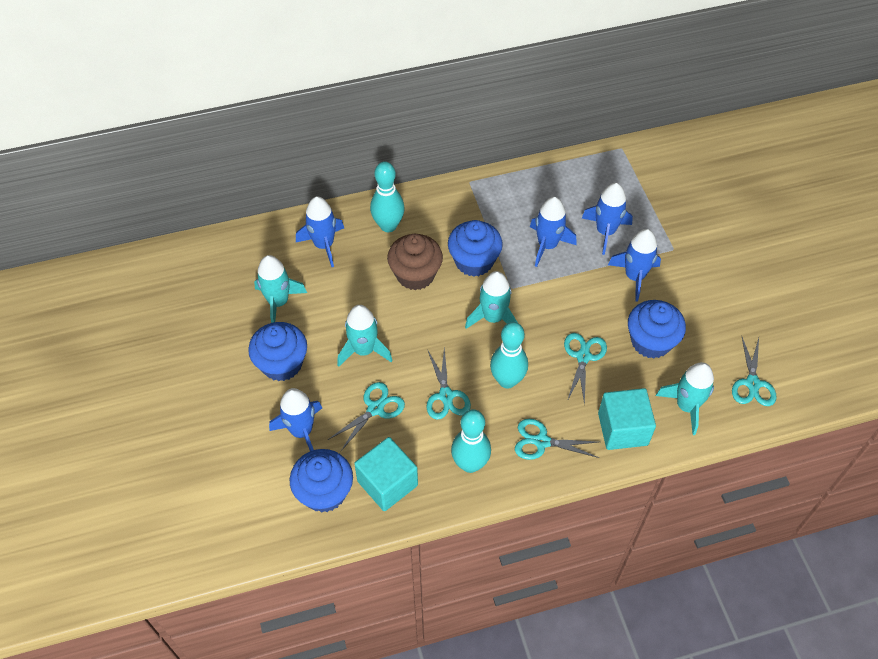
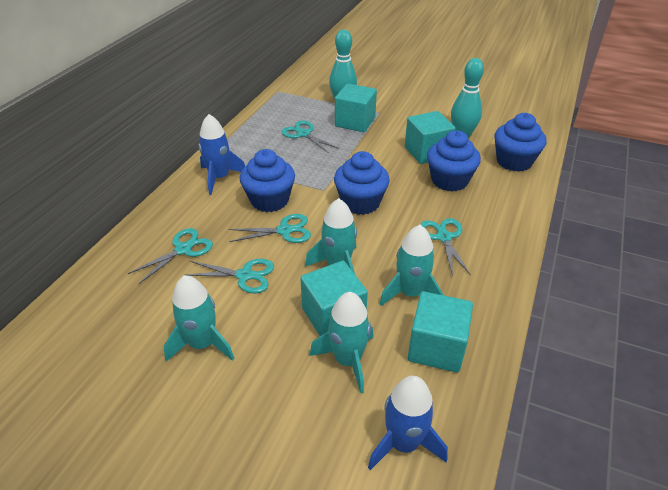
blue rocket: [269,388,322,451] [296,196,344,267] [530,197,577,267] [582,183,633,255] [608,229,661,302] = 5 -> [199,114,245,195] [368,376,448,470] = 2
brown cupcake: [387,234,443,290] = 1 -> none = 0
turquoise bowling pin: [370,161,405,232] [451,409,491,473] [490,322,528,389] = 3 -> [329,30,357,99] [451,58,484,138] = 2
turquoise cube: [354,437,418,511] [598,388,656,450] = 2 -> [300,261,368,336] [335,83,377,132] [405,111,455,164] [408,291,473,373] = 4

